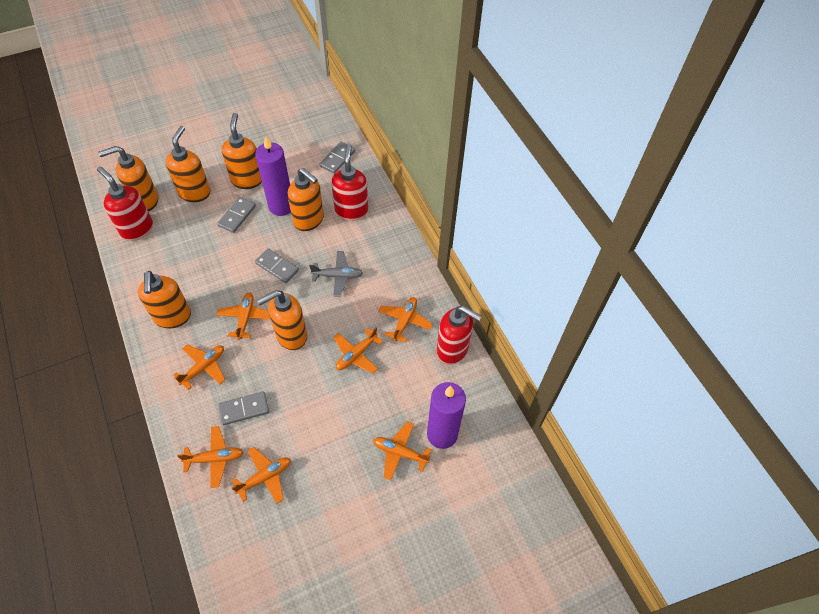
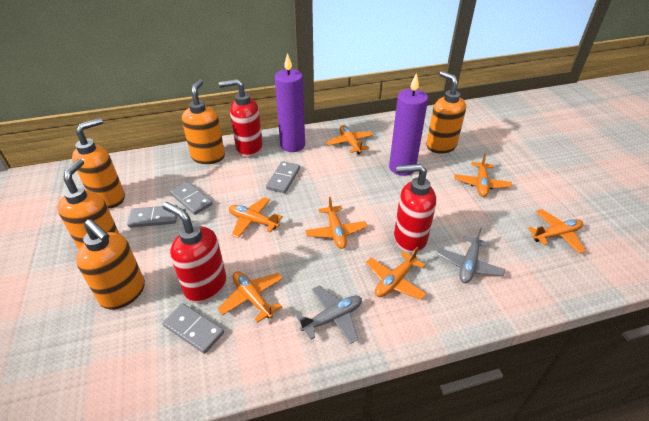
grey plane: [309,251,363,296] = 1 -> [296,285,362,344] [437,228,505,283] = 2
orange soap dispenser: [98,146,158,211] [138,271,191,329] [165,126,210,202] [222,113,262,189] [257,290,307,350] [287,168,324,231] = 6 -> [57,159,119,249] [72,118,125,209] [76,219,145,310] [182,79,225,164] [427,71,466,154] = 5

